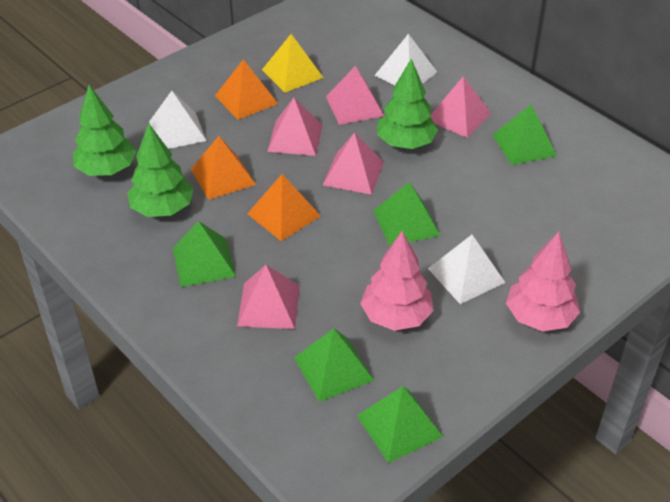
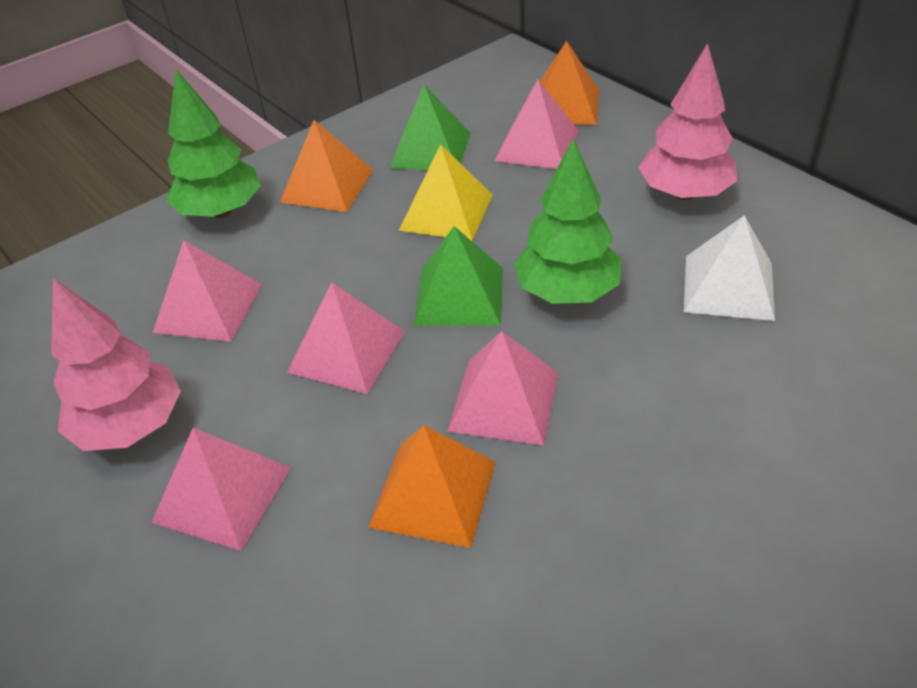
green pyramid: [173,221,236,287] [294,328,374,402] [357,386,443,463] [373,182,440,246] [493,105,557,165] = 5 -> [389,84,470,170] [414,226,503,325] = 2
green tree: [73,85,136,176] [127,123,194,217] [377,59,438,149] = 3 -> [166,70,261,218] [514,139,622,304] = 2
white pyramid: [149,91,207,149] [374,34,437,85] [428,235,506,304] = 3 -> [684,215,775,321] = 1

